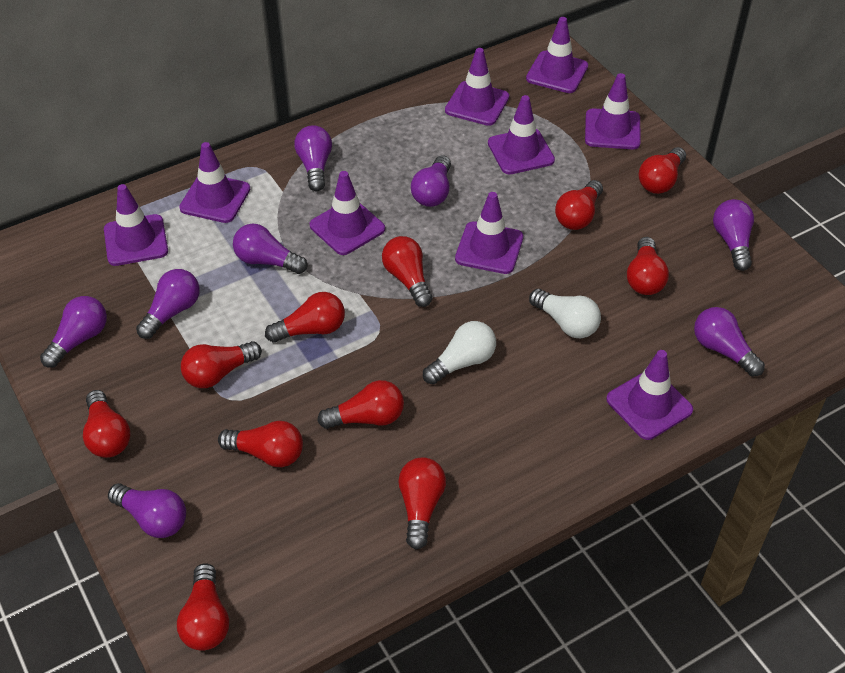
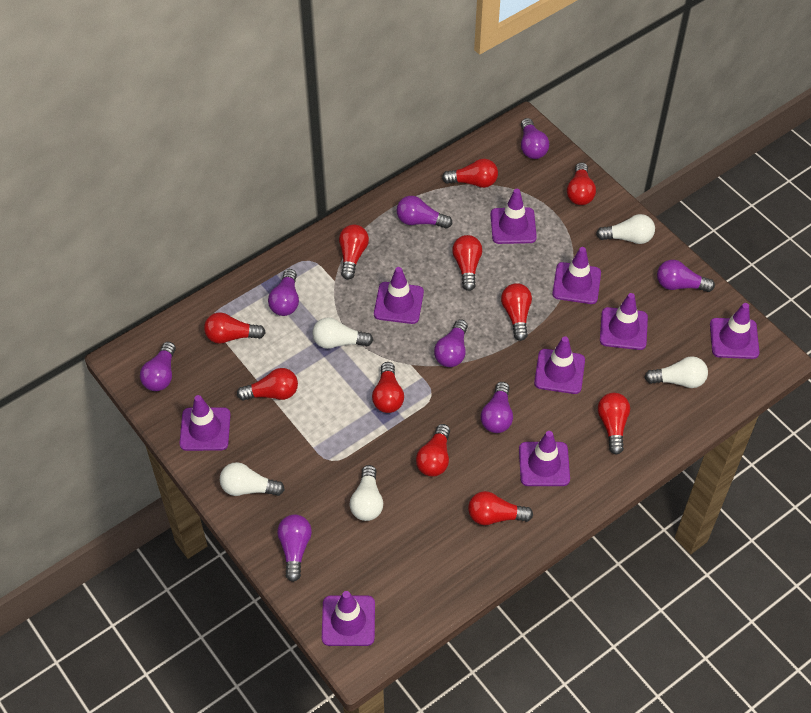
white light bulb: [423,321,496,384] [529,289,601,338] = 2 -> [220,462,285,496] [312,317,373,349] [350,465,383,521] [596,214,655,244] [644,356,708,388] = 5

